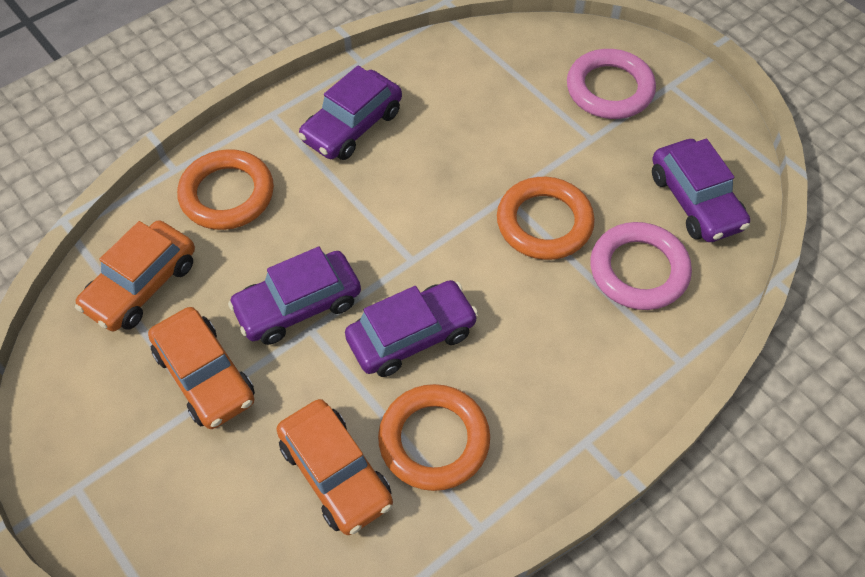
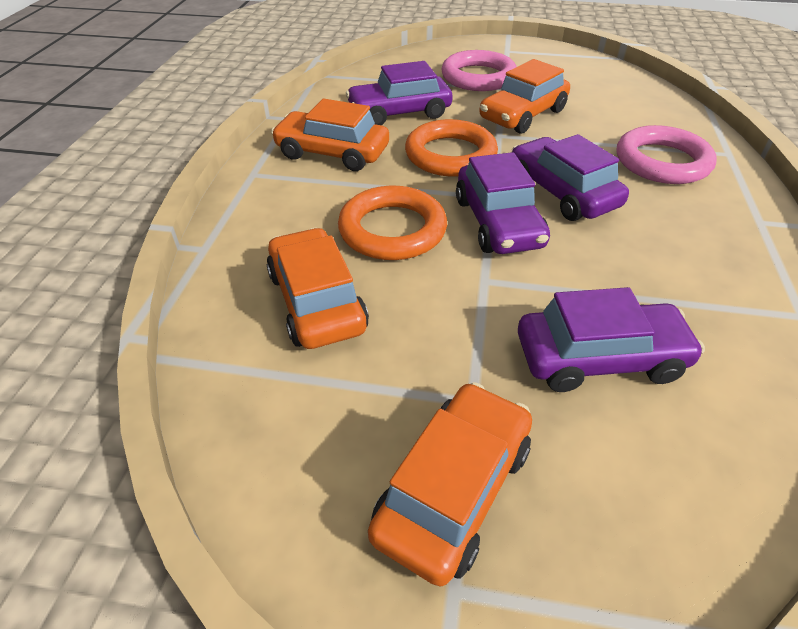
orange car: [75,220,195,332] [148,307,255,429] [276,399,393,535] = 3 -> [266,228,369,349] [271,99,389,171] [368,382,532,586] [479,59,570,134] = 4
orange ring: [177,149,274,230] [378,384,490,491] [497,177,595,260] = 3 -> [338,186,447,260] [405,119,498,176] = 2

